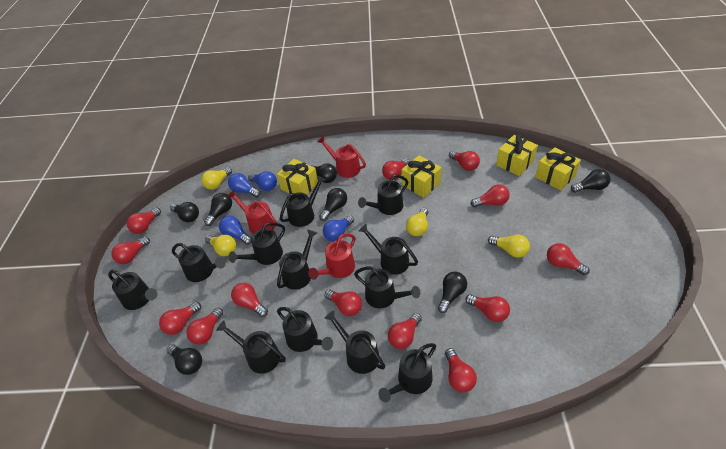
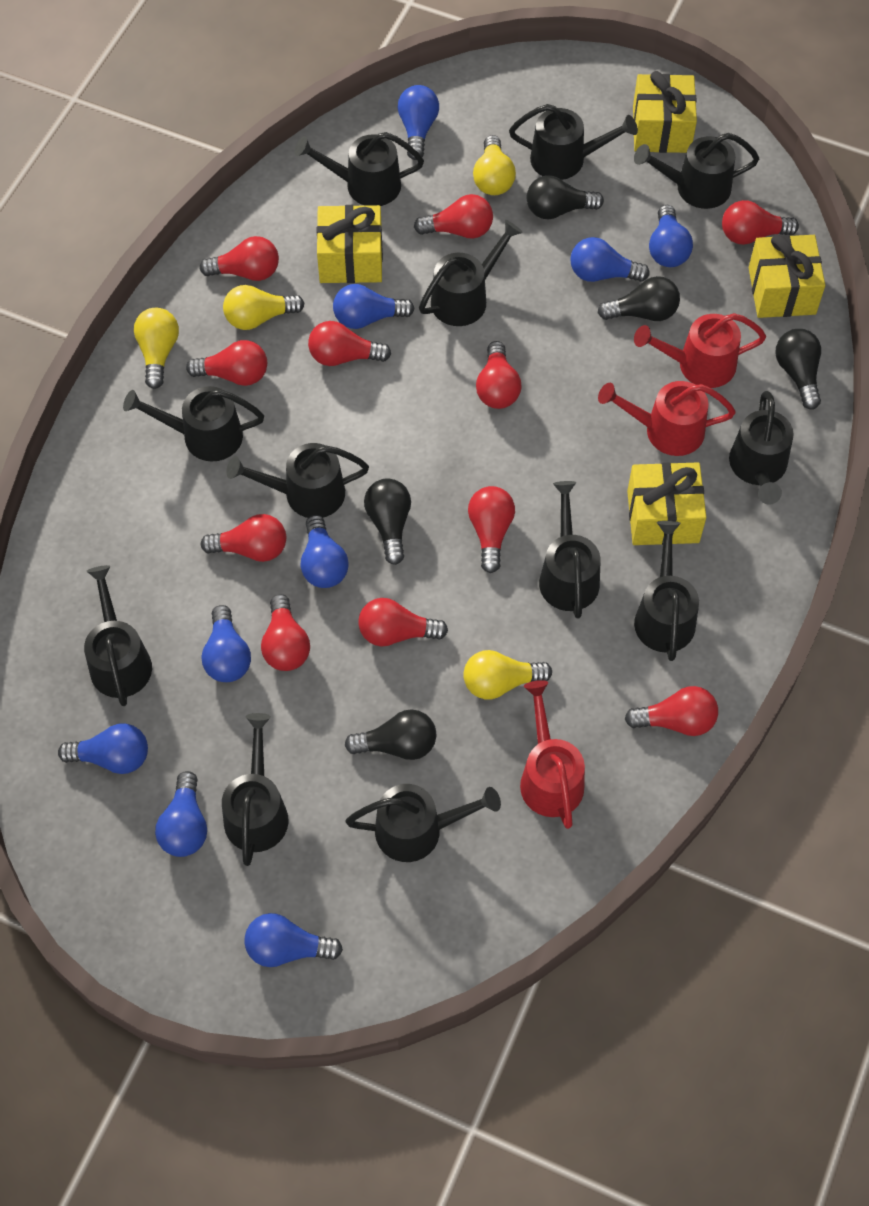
black light bulb: [167,344,202,375] [170,202,199,222] [204,193,232,226] [310,163,337,183] [319,188,347,221] [438,272,467,313] [571,169,611,193] = 7 -> [345,709,436,760] [364,478,411,565] [527,175,604,220] [598,276,680,321] [775,329,821,410] = 5
blue light bulb: [219,216,252,245] [228,173,261,197] [248,171,277,191] [323,215,354,241] = 4 -> [58,723,148,774] [155,771,207,857] [202,605,251,682] [244,913,343,967] [301,515,349,588] [333,284,415,329] [398,85,439,160] [570,237,650,282] [649,205,693,267] = 9
red light bulb: [111,237,150,264] [127,208,161,234] [159,302,201,335] [186,308,223,345] [231,283,268,317] [324,289,362,316] [382,159,410,180] [388,313,422,349] [445,348,477,392] [449,151,480,171] [466,294,510,322] [470,185,510,207] [547,243,590,275] = 13 -> [186,340,267,386] [200,236,279,281] [200,514,286,562] [261,594,310,671] [308,321,391,366] [358,598,448,647] [414,194,493,239] [468,486,515,573] [476,341,521,409] [625,686,718,736] [722,200,799,245] = 11

